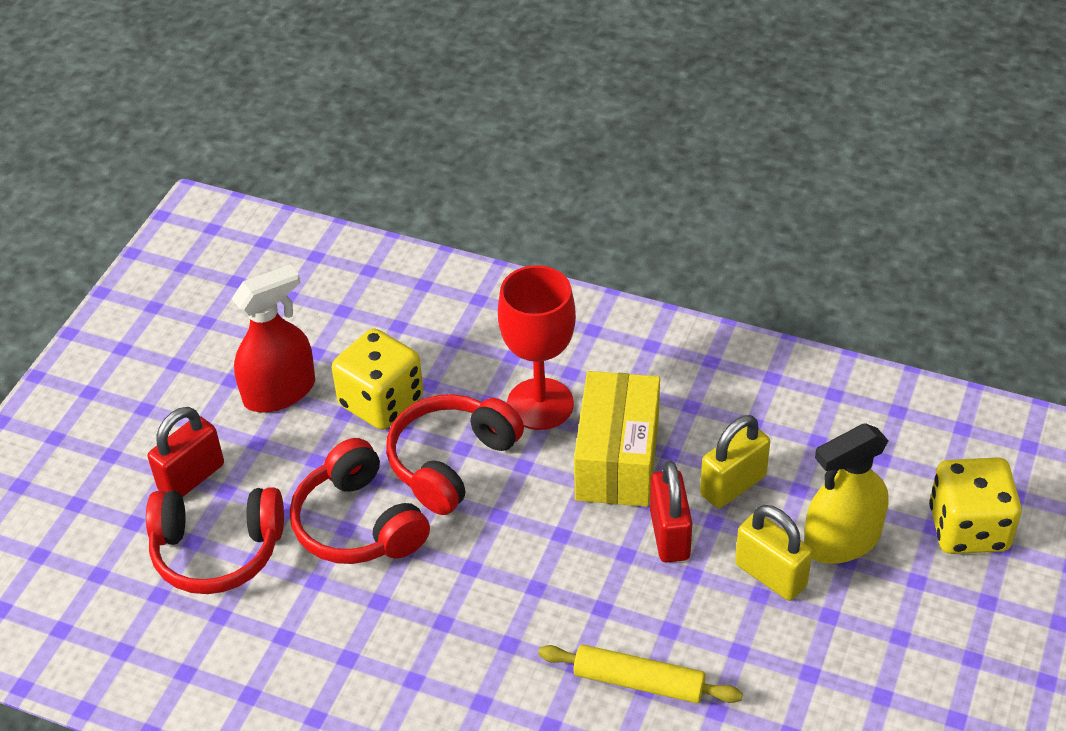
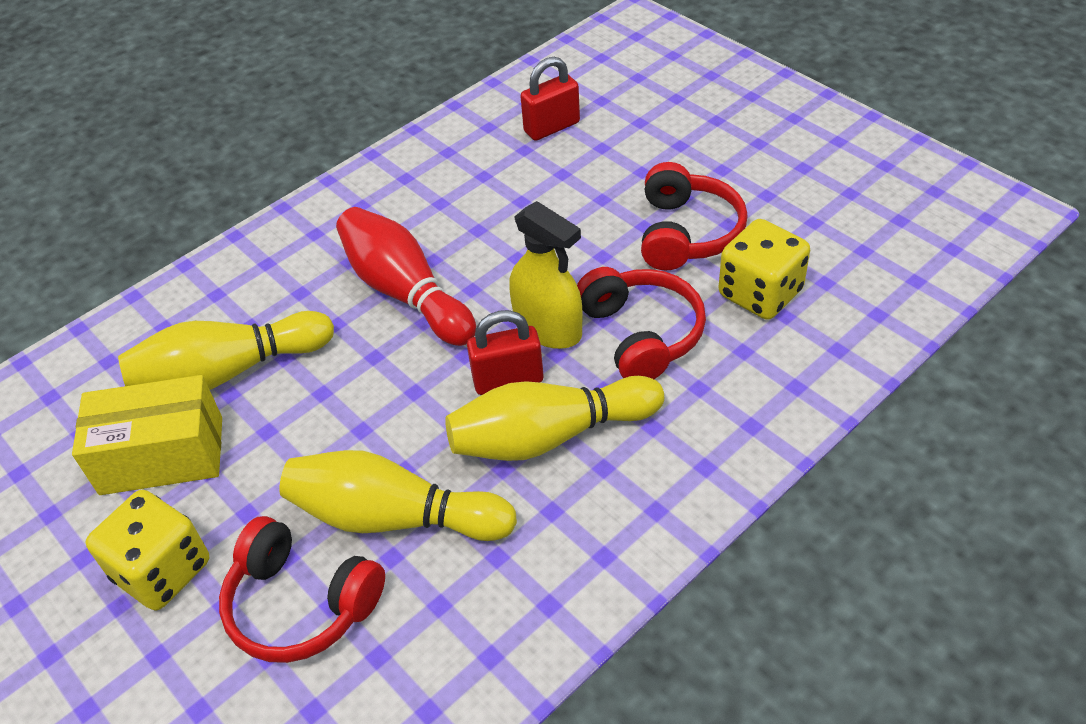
red bowling pin: none = 0 -> [336,207,476,346] = 1
red goblet: [498,265,576,430] = 1 -> none = 0
red spray bottle: [232,264,315,413] = 1 -> none = 0
yellow bowling pin: none = 0 -> [118,311,334,390] [279,450,517,541] [445,376,664,461] = 3
yellow padlock: [700,415,770,508] [735,505,812,601] = 2 -> none = 0
yellow rolling pin: [538,644,743,703] = 1 -> none = 0

